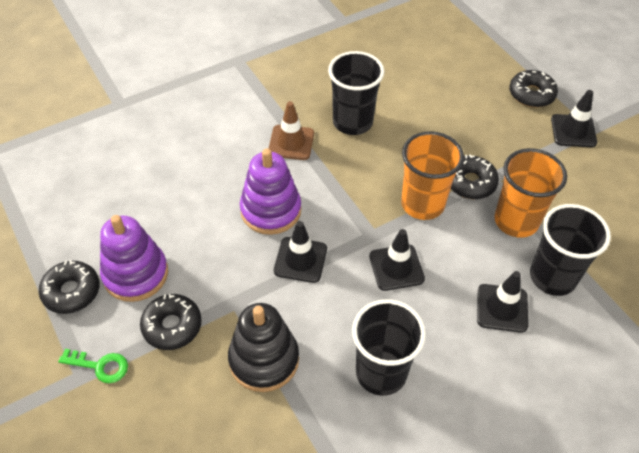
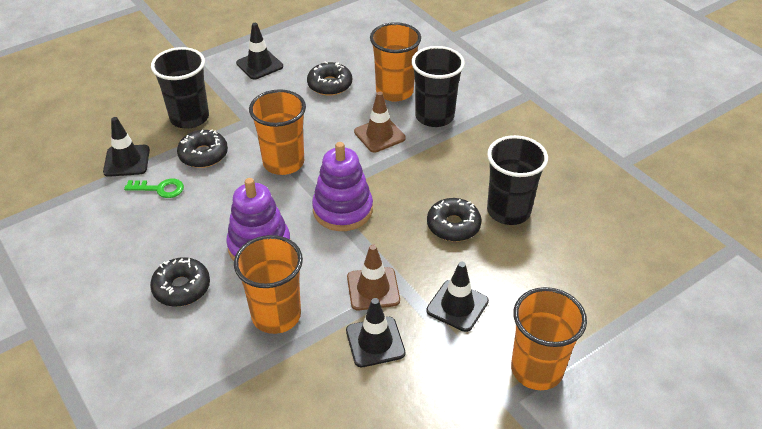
black stacking toy: [228,303,299,392] = 1 -> none = 0
brown traffic cone: [268,101,314,160] = 1 -> [347,244,400,310] [354,91,406,153] = 2
orange cup: [401,131,464,220] [495,148,567,238] = 2 -> [234,235,303,334] [249,89,306,175] [370,22,421,101] [511,287,587,390] = 4

